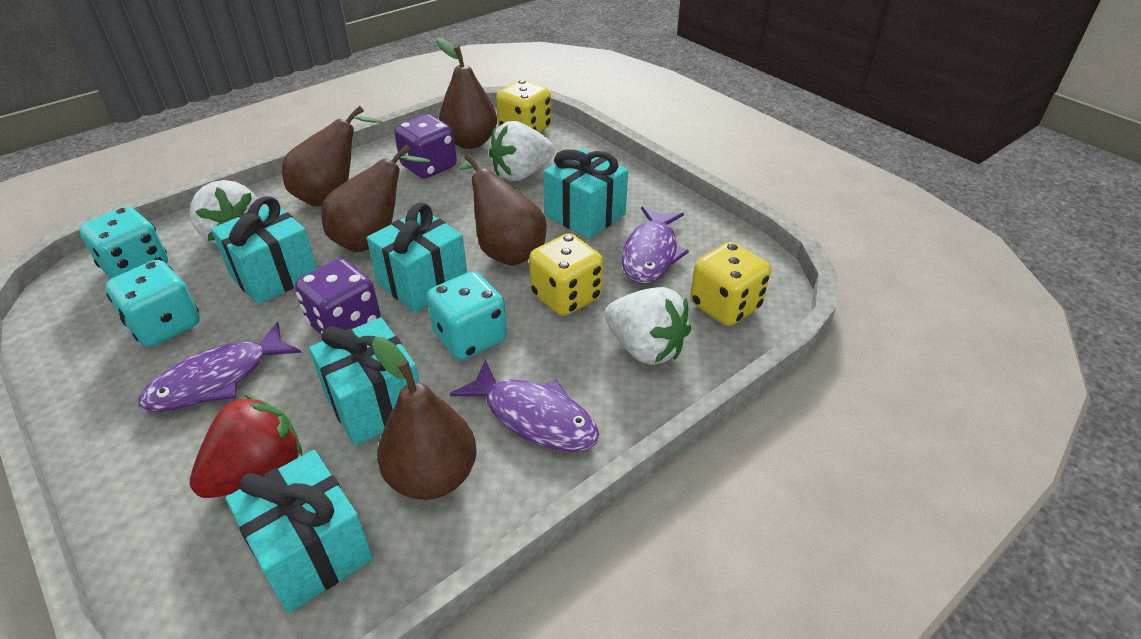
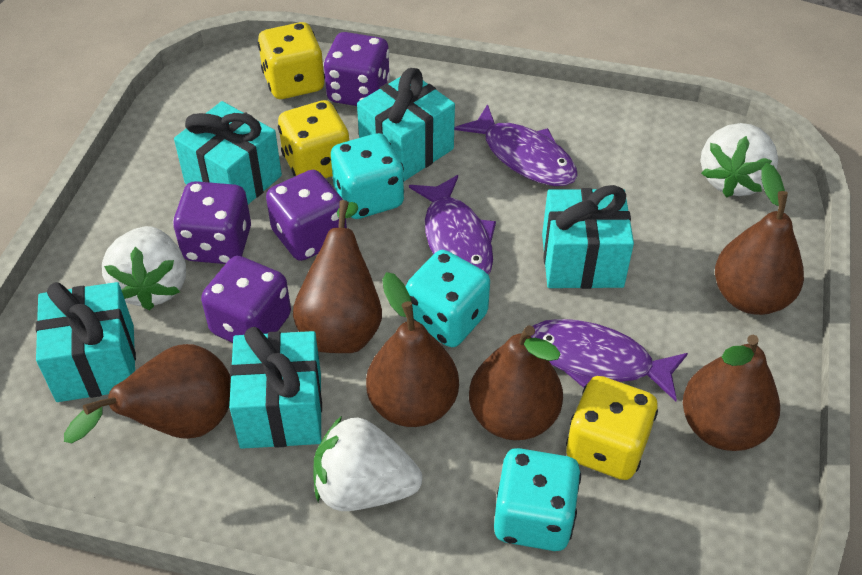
brown pear: [282,106,382,207] [322,145,430,252] [372,337,477,500] [437,38,497,149] [458,153,546,266] = 5 -> [64,344,231,443] [293,200,382,353] [366,272,459,427] [469,325,563,440] [683,335,780,451] [715,163,804,315] = 6
purple dice: [295,258,380,335] [394,114,457,179] = 2 -> [173,181,251,264] [201,256,291,343] [266,170,347,261] [323,32,390,106] = 4
red strawberry: [190,395,302,498] = 1 -> none = 0

